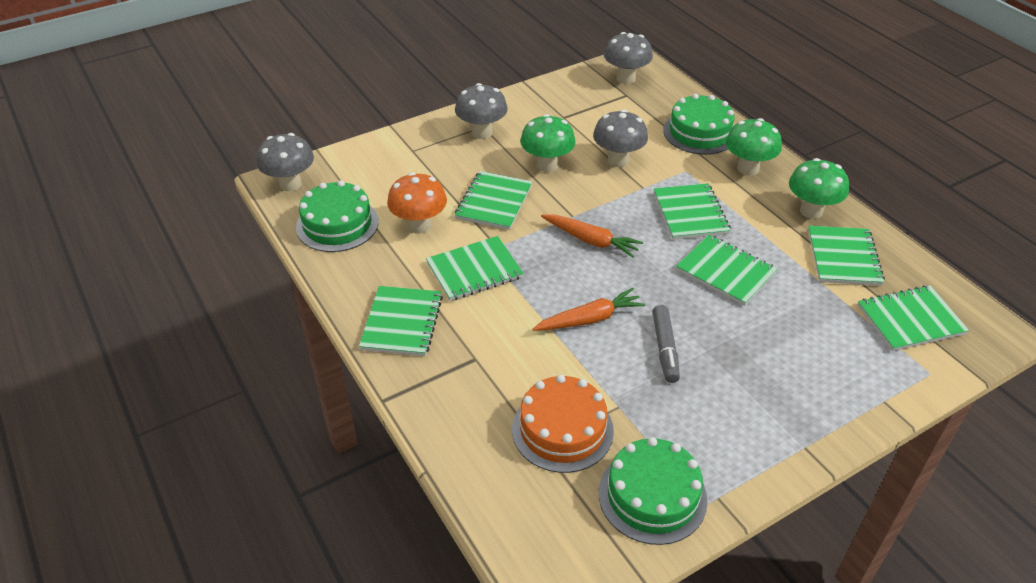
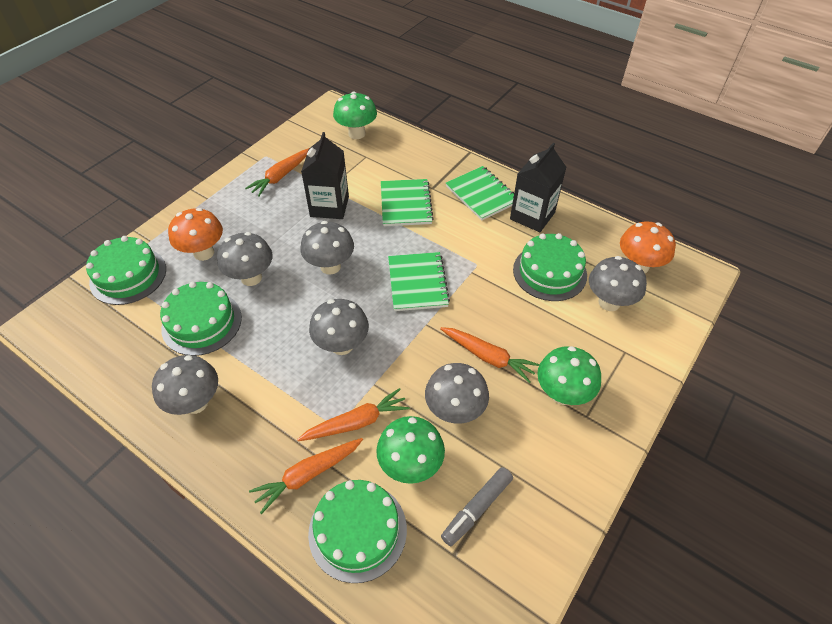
black carton: none = 0 -> [301,132,349,219] [510,143,567,232] = 2
green cake: [296,180,379,252] [599,437,708,545] [663,94,735,155] = 3 -> [86,236,166,305] [160,281,242,356] [308,480,407,583] [513,233,587,301] = 4
green notebook: [359,286,443,356] [426,236,524,301] [455,171,532,230] [654,183,731,240] [676,235,777,306] [808,226,885,286] [857,285,969,351] = 7 -> [381,179,434,226] [388,252,450,311] [446,166,514,221] = 3
grey mushroom: [256,133,314,191] [455,83,508,139] [593,110,648,167] [604,32,653,84] = 4 -> [152,355,218,415] [217,232,273,286] [301,221,354,275] [309,299,369,355] [425,363,489,424] [589,256,647,311] = 6
orange cake: [512,375,614,473] = 1 -> none = 0
orange carrot: [532,288,645,331] [541,214,643,258] = 2 -> [245,148,309,197] [249,438,363,514] [297,388,410,441] [440,327,540,383] = 4
orange mushroom: [387,172,447,234] = 1 -> [168,208,223,261] [620,221,676,273] = 2

